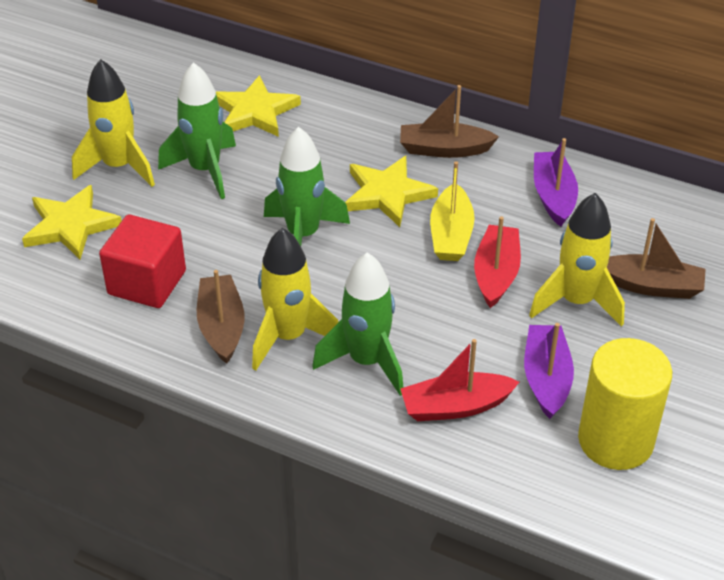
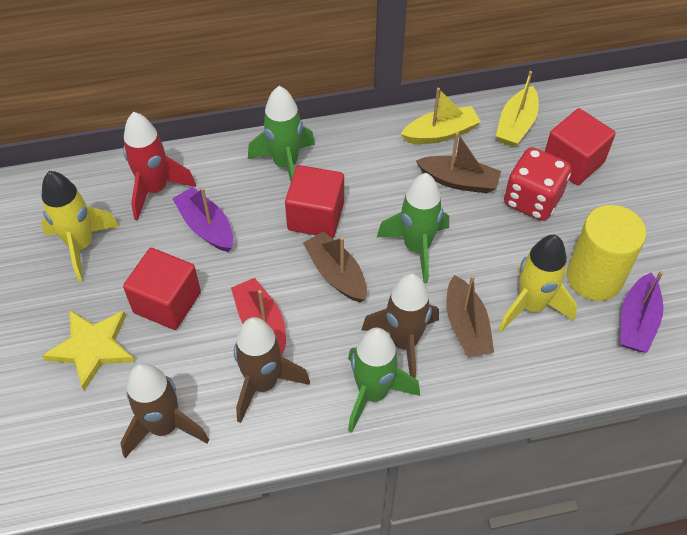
brown rocket: none = 0 -> [120,363,209,458] [234,317,310,423] [361,273,439,379] = 3
red boat: [400,339,519,421] [474,216,521,308] = 2 -> [231,278,286,356] = 1
red cube: [99,214,186,308] = 1 -> [123,248,201,330] [285,165,344,238] [545,108,616,185] = 3
red dice: none = 0 -> [504,147,571,221] = 1
red rocket: none = 0 -> [123,112,196,221] = 1
yellow boat: [430,161,475,261] = 1 -> [401,88,481,144] [496,71,539,147] = 2
yellow rocket: [72,59,155,187] [252,228,338,371] [529,193,625,327] = 3 -> [41,171,119,281] [499,235,577,332] = 2
yellow star: [22,185,122,259] [216,75,301,137] [345,156,438,227] = 3 -> [42,310,135,391] = 1

